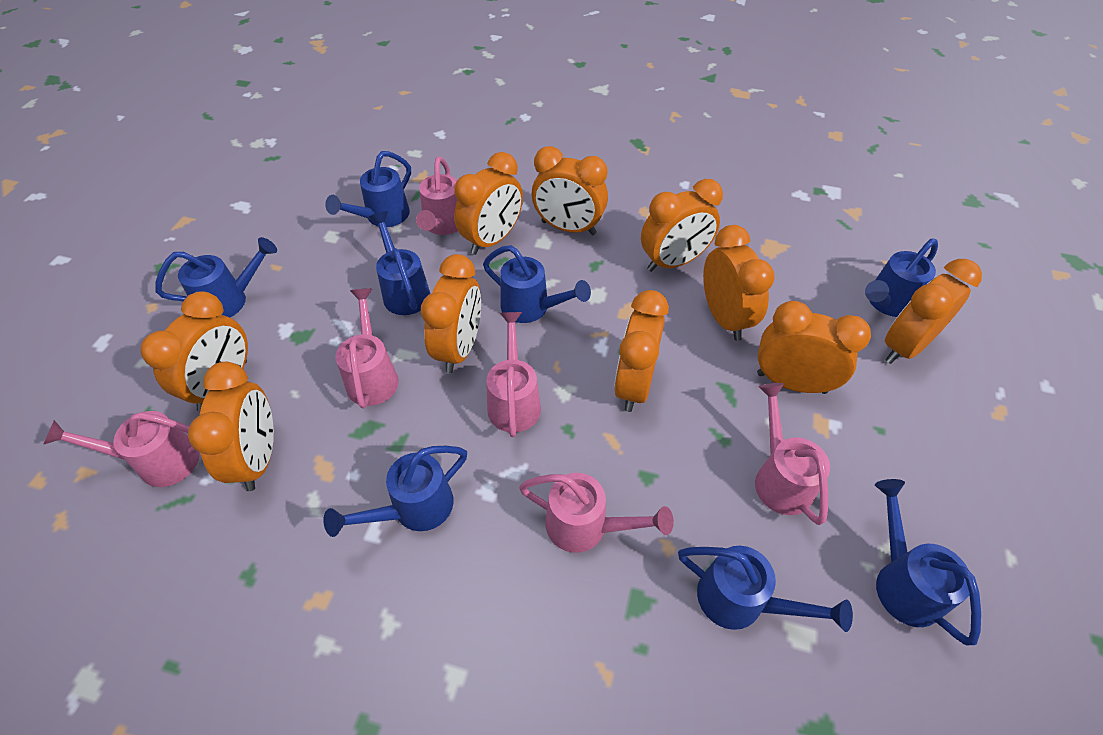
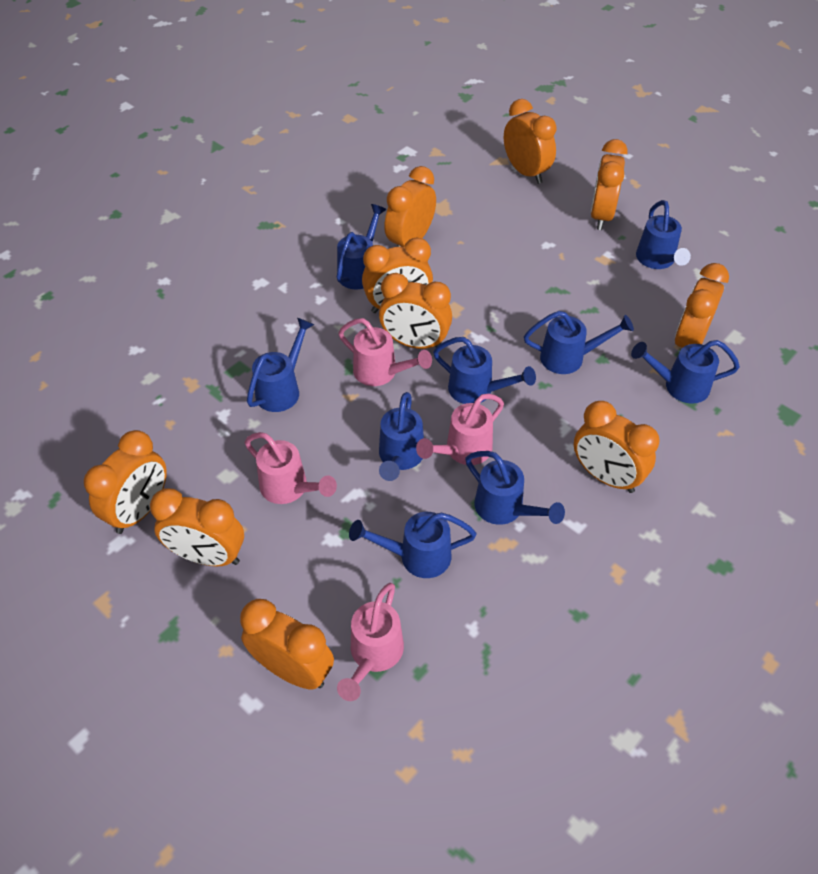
blue watering can: [155,237,277,317] [323,446,467,537] [325,151,411,227] [369,211,431,315] [483,245,591,323] [678,546,853,632] [865,239,938,317] [875,479,981,645] = 8 -> [247,318,314,412] [337,204,387,290] [349,512,477,578] [379,392,424,481] [433,337,536,404] [465,451,565,525] [524,311,634,374] [631,340,740,404] [636,200,691,269] = 9
pink watering can: [43,411,200,487] [335,289,399,408] [416,156,458,235] [486,312,541,437] [519,473,674,553] [755,383,830,525] = 6 -> [245,432,337,504] [337,583,404,701] [338,318,432,386] [416,393,504,465] = 4

